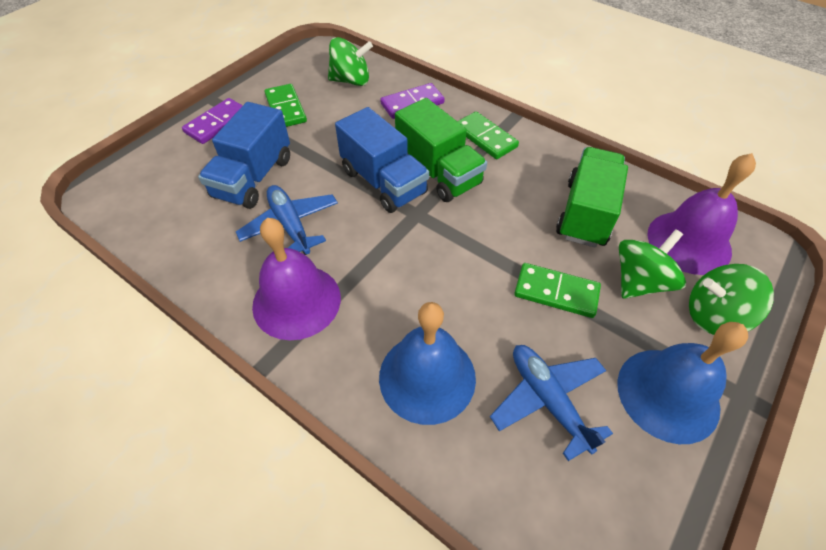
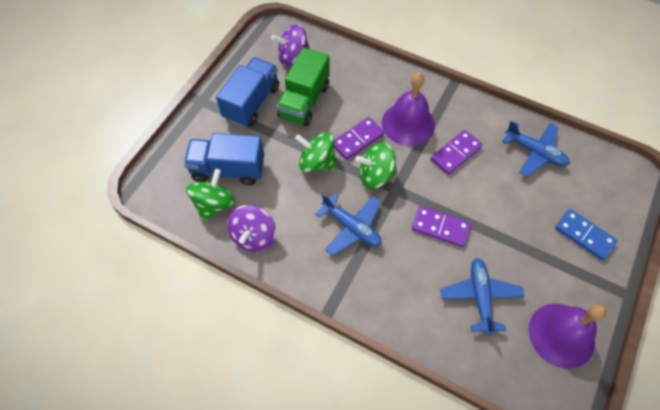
blue bell: [379,302,476,425] [617,322,748,444] = 2 -> none = 0
blue domino: none = 0 -> [555,209,618,261] = 1
blue plane: [236,185,338,255] [490,345,613,461] = 2 -> [316,193,382,256] [440,258,524,335] [502,121,570,177] = 3
green domino: [264,84,307,127] [457,112,519,159] [514,263,601,318] = 3 -> none = 0
green truck: [395,98,487,202] [556,147,628,247] = 2 -> [276,47,329,126] = 1
purple domino: [182,98,243,144] [380,83,445,119] = 2 -> [334,117,384,160] [412,206,471,247] [431,130,482,175] = 3
purple spinning top: none = 0 -> [227,205,276,252] [271,24,310,66] = 2

